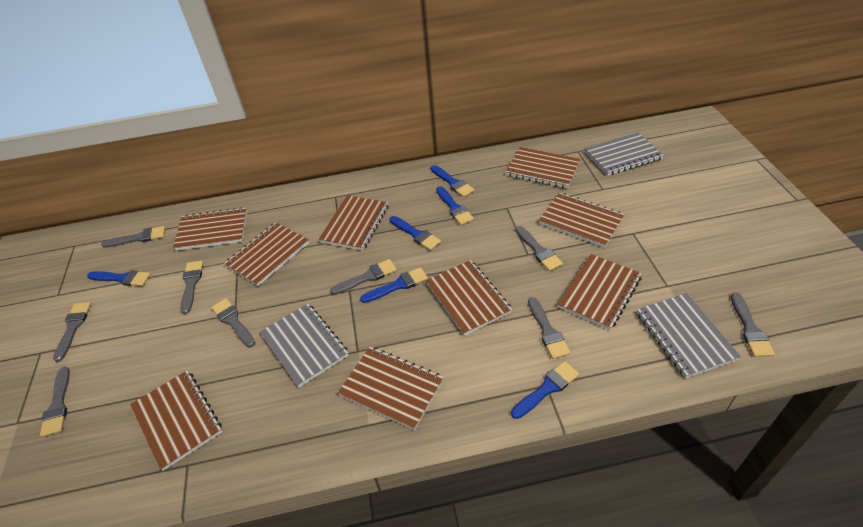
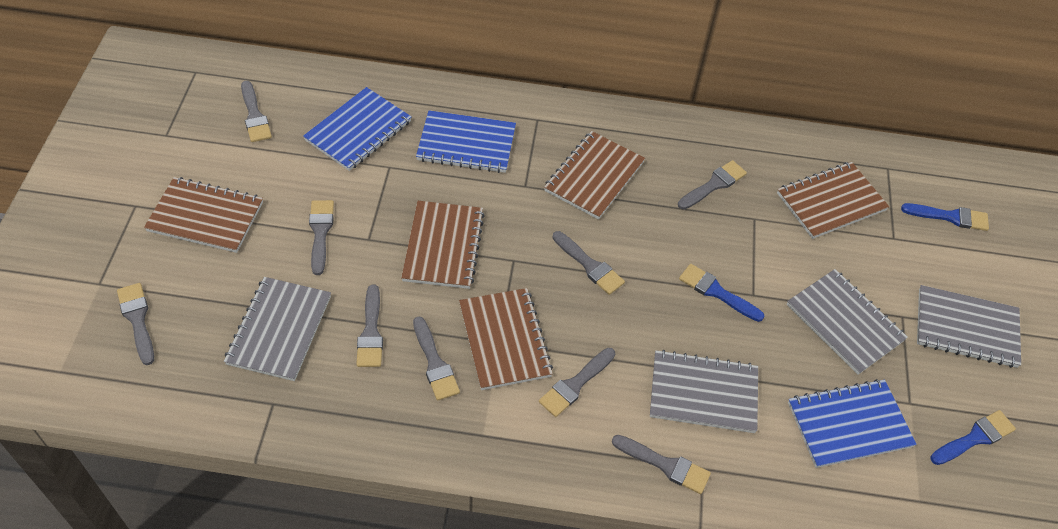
blue brush: [87,270,151,286] [360,267,428,303] [389,216,441,251] [431,165,475,197] [436,186,474,225] [511,361,579,419] = 6 -> [679,264,764,322] [901,203,989,231] [931,410,1016,465] = 3
blue notebook: none = 0 -> [303,87,412,171] [416,110,516,173] [788,379,917,468] = 3
brown notebook: [130,370,222,471] [173,207,247,251] [224,222,309,286] [318,195,388,251] [338,347,444,430] [425,260,512,336] [506,147,580,189] [539,193,625,248] [558,254,642,330] = 9 -> [144,177,263,253] [401,201,485,289] [459,288,553,390] [544,131,645,220] [777,162,889,239] = 5
grey notebook: [260,304,348,388] [584,132,664,176] [637,293,741,378] = 3 -> [224,277,331,381] [650,350,758,433] [787,269,908,375] [917,285,1021,368] = 4

